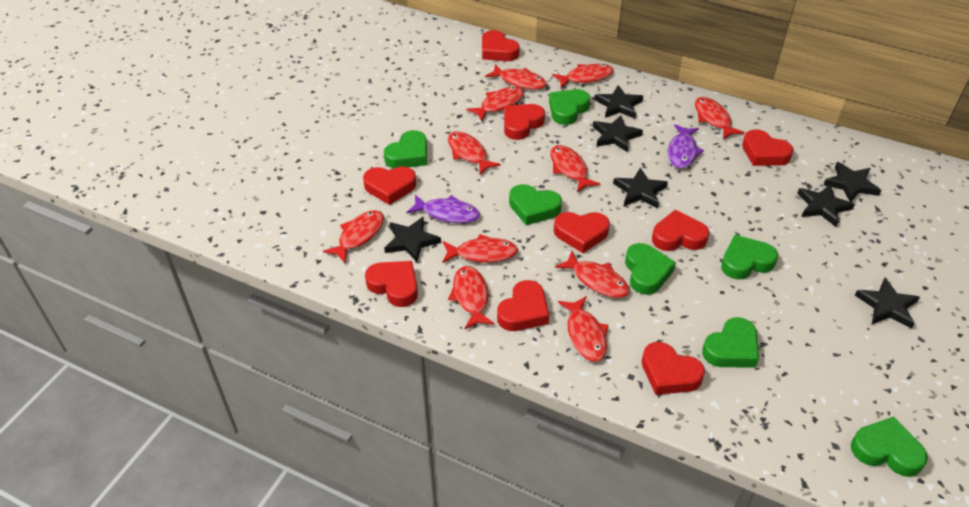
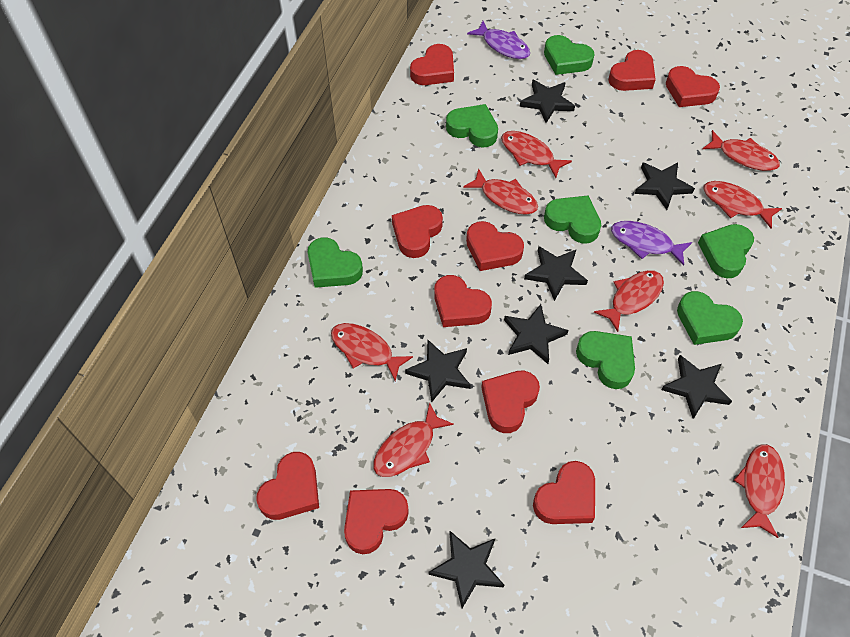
red fish: [323,210,384,263] [442,234,518,263] [448,131,501,175] [448,266,495,329] [466,87,524,121] [485,64,547,89] [550,145,600,193] [552,64,614,88] [555,251,630,298] [558,296,608,362] [695,97,745,140] = 11 -> [331,323,413,381] [373,402,454,477] [463,168,538,215] [501,131,572,178] [594,270,664,332] [703,130,780,171] [703,181,782,229] [734,444,785,538] = 8
red heart: [363,166,416,205] [365,261,418,307] [482,30,519,61] [497,280,549,331] [504,104,545,140] [554,212,610,253] [642,342,705,395] [652,210,709,251] [742,129,794,166] = 9 -> [256,452,319,520] [344,489,409,554] [392,205,443,258] [410,44,454,85] [434,275,492,327] [466,221,524,271] [481,371,540,433] [533,461,595,524] [609,50,656,91] [666,66,720,107] = 10

